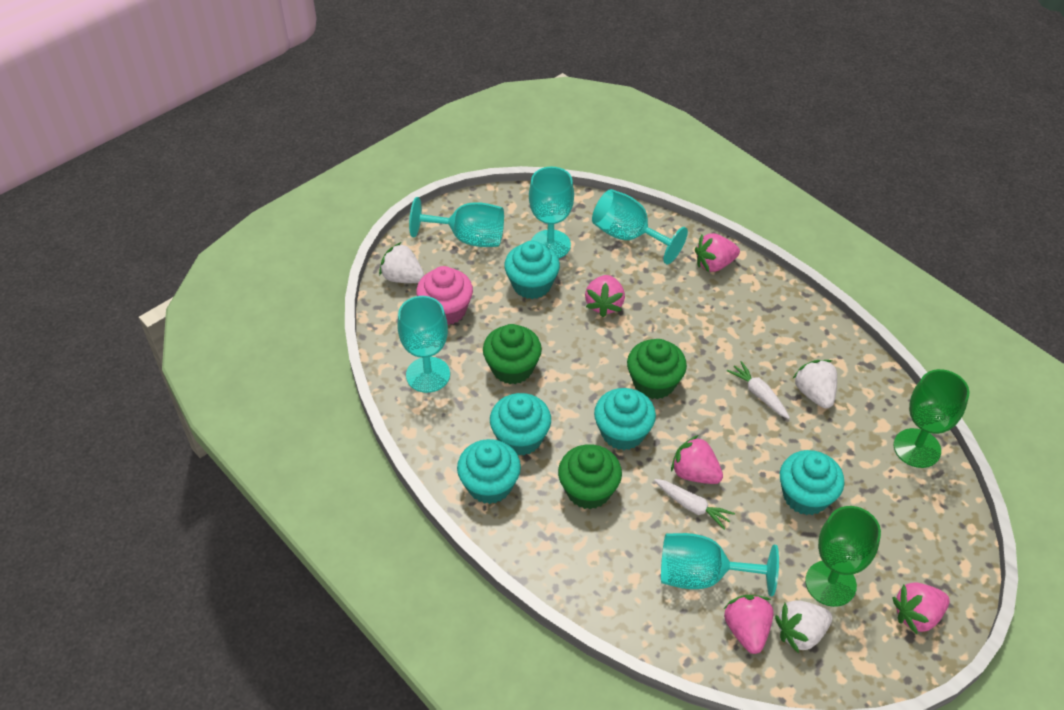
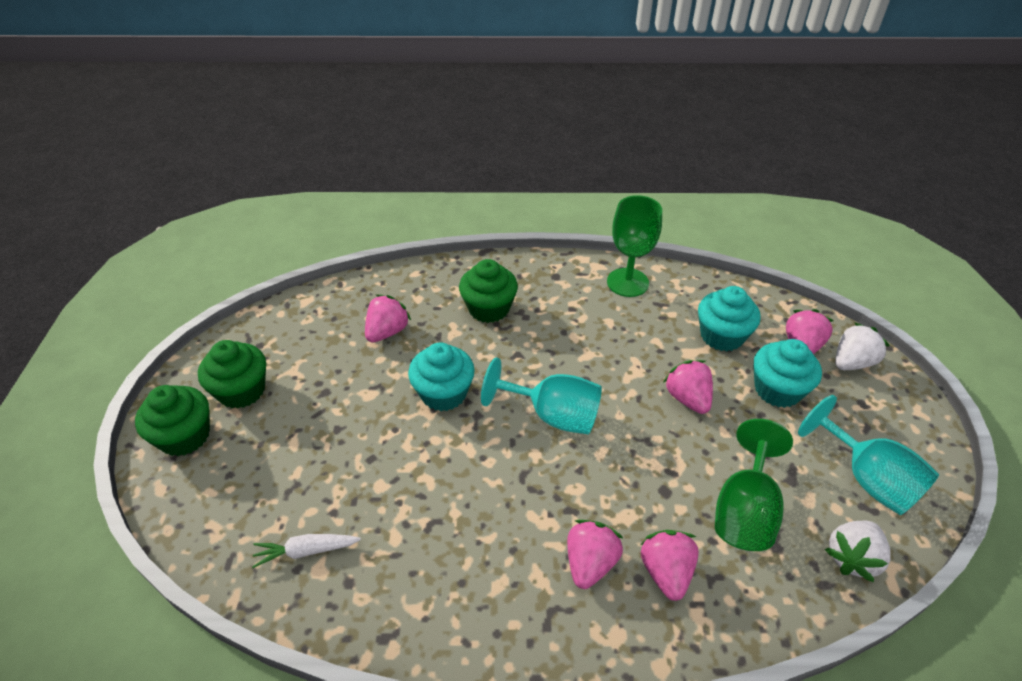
pink cupcake: [416,266,473,325] = 1 -> none = 0
turquoise cupcake: [457,439,521,504] [490,393,551,456] [504,241,560,299] [594,388,656,450] [780,450,845,515] = 5 -> [408,342,475,411] [698,286,761,352] [753,339,822,408] = 3
turquoise goblet: [398,296,450,393] [409,197,504,247] [529,167,574,259] [592,189,688,265] [661,533,779,596] = 5 -> [481,357,602,434] [798,395,939,515] = 2
white carrot: [654,479,735,530] [727,361,790,419] = 2 -> [252,534,361,568] = 1
white strawberry: [379,242,424,283] [775,600,832,653] [792,360,837,409] = 3 -> [825,521,891,582] [835,322,890,370] = 2

